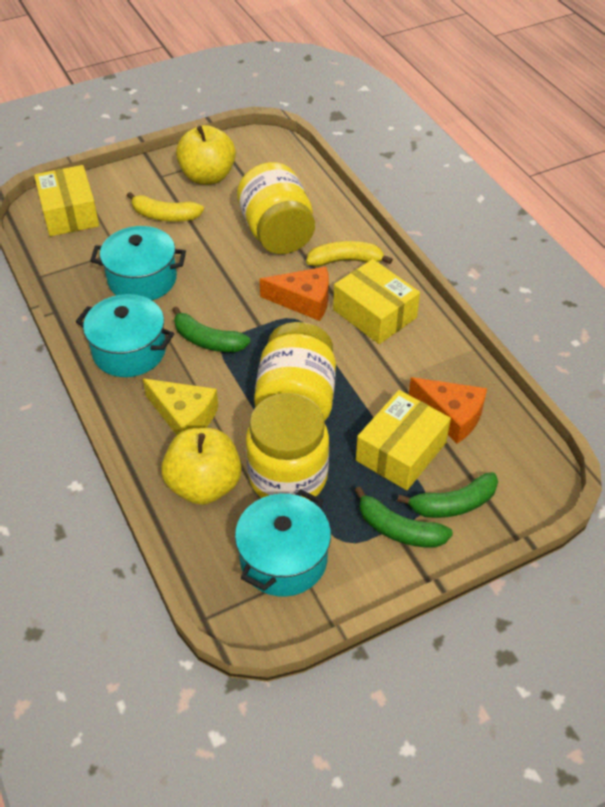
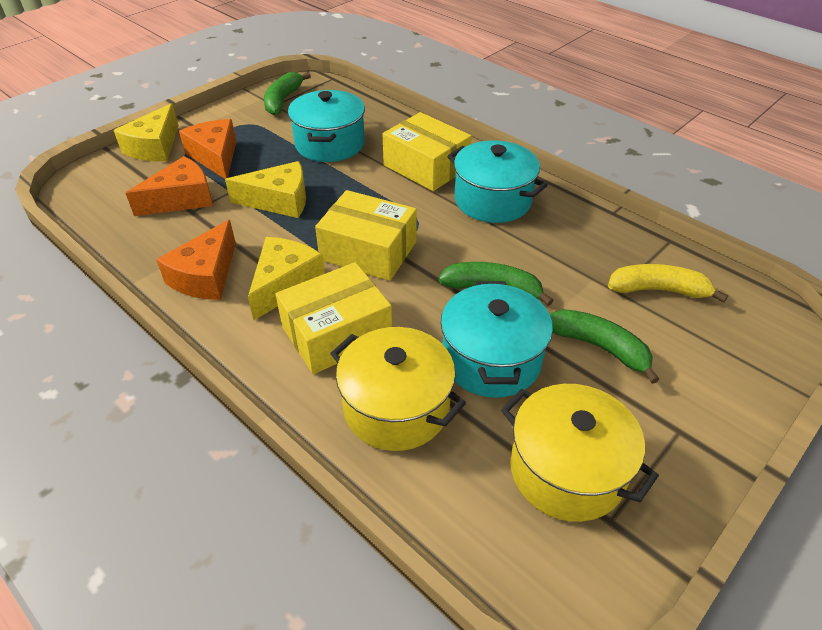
orange cheese: [259,267,329,321] [409,377,487,444] = 2 -> [126,156,213,216] [156,220,236,300] [179,119,236,179] = 3
yellow apple: [161,428,242,505] [176,125,236,185] = 2 -> none = 0
yellow banana: [127,192,204,222] [306,241,393,267] = 2 -> [608,264,728,303] = 1
yellow cheese: [143,379,219,435] = 1 -> [114,103,179,162] [225,161,306,218] [248,237,325,320] = 3
yellow jar: [237,162,315,254] [246,393,329,501] [254,322,336,421] = 3 -> none = 0
yellow pot: none = 0 -> [330,327,466,451] [501,384,659,522] = 2

